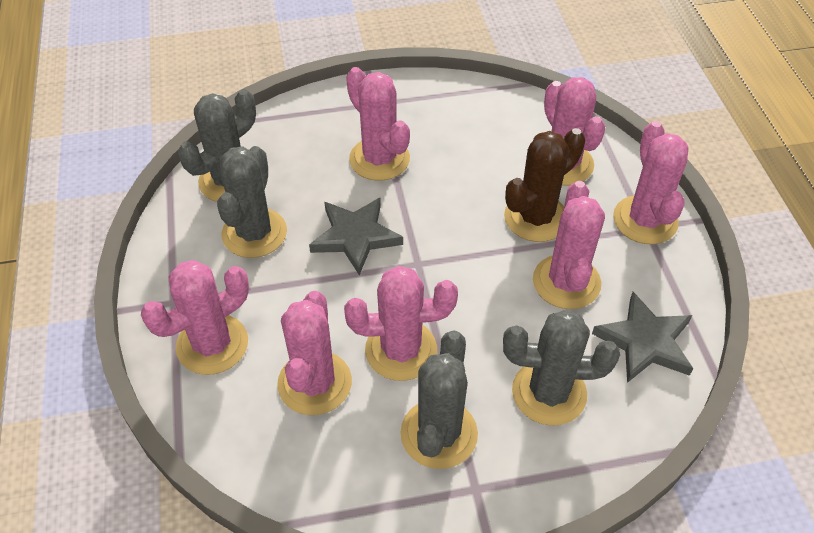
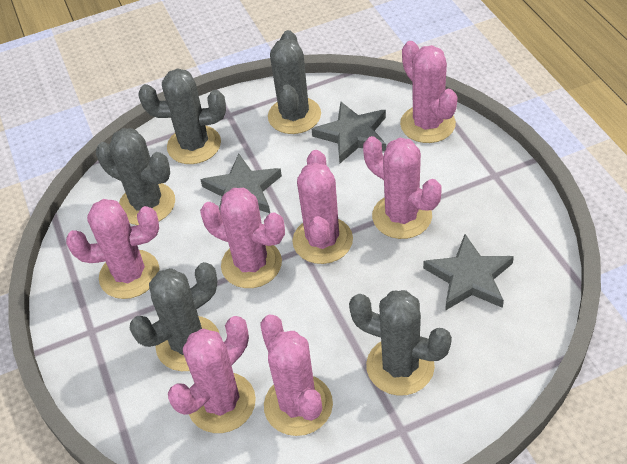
brown cactus: [504,128,585,242] = 1 -> none = 0
grey cactus: [178,89,256,202] [217,146,287,258] [400,330,478,469] [503,310,620,426] = 4 -> [96,128,175,225] [129,262,220,371] [138,68,226,164] [268,30,321,134] [349,290,452,396] = 5
grey star: [309,198,403,275] [592,292,693,383] = 2 -> [200,154,282,213] [311,101,386,163] [423,234,514,311] = 3

